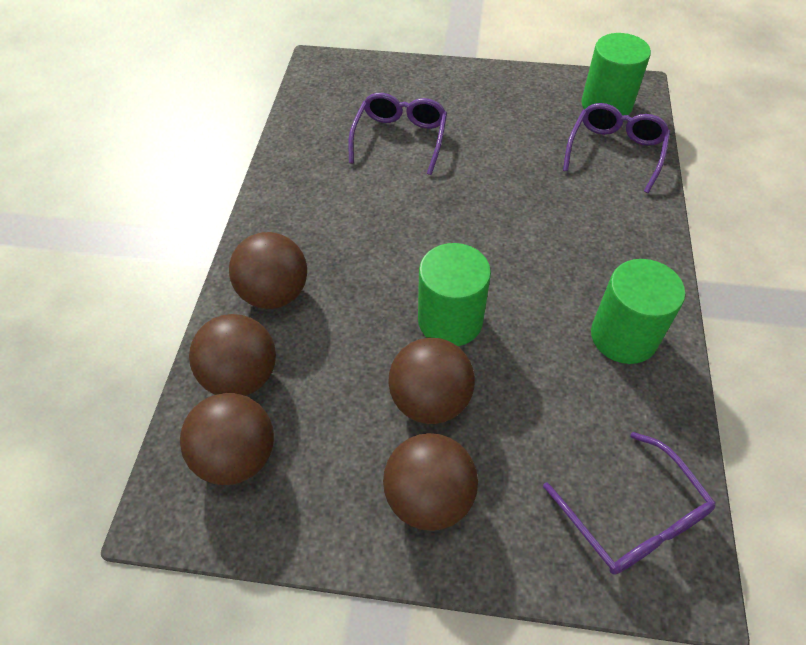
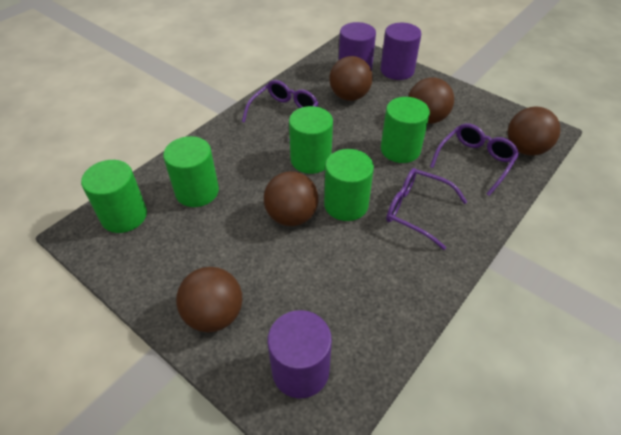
green cylinder: [418,243,491,346] [582,33,651,115] [591,259,685,364] = 3 -> [81,160,147,233] [163,136,219,207] [289,106,333,174] [324,149,374,221] [381,97,430,163] = 5
purple cylinder: none = 0 -> [267,310,332,398] [338,22,376,71] [381,23,421,80] = 3

